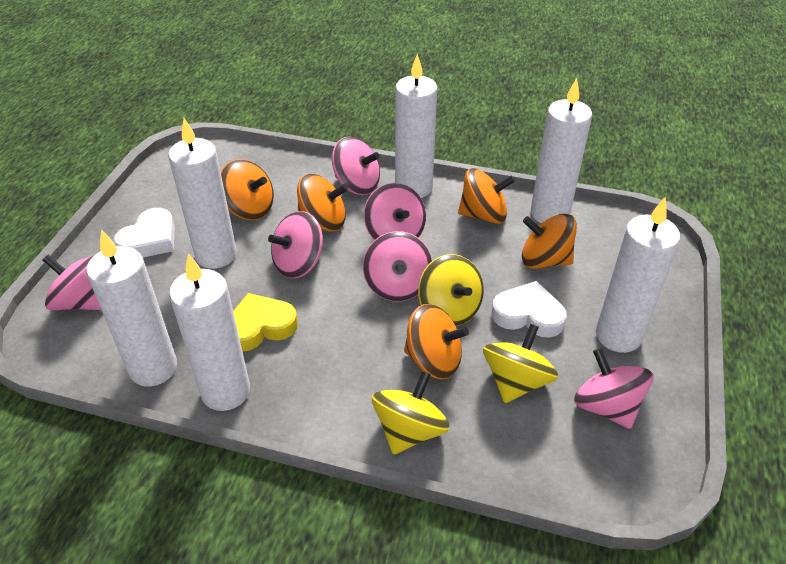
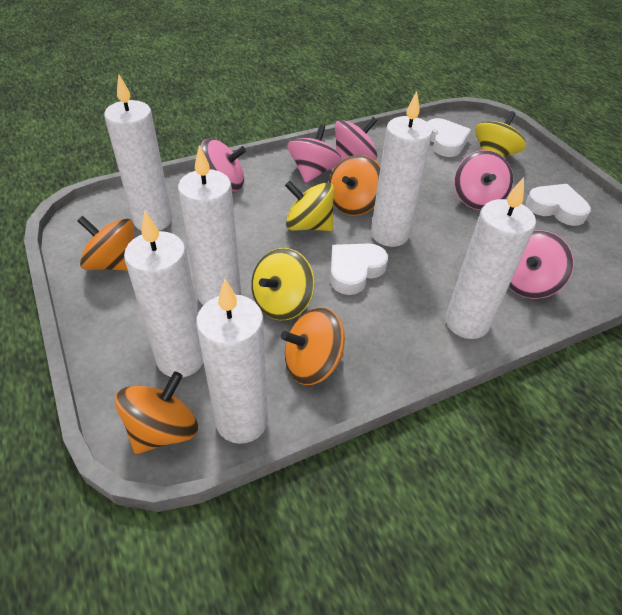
orange spinning top: [221,159,274,220] [297,174,348,232] [404,304,469,379] [458,168,515,224] [522,214,577,269] = 5 -> [77,216,134,271] [115,372,198,454] [281,308,345,385] [329,155,380,216] = 4
pink spinning top: [42,255,101,310] [268,211,323,278] [332,137,380,195] [363,231,432,301] [364,183,426,240] [574,348,653,429] = 6 -> [200,139,246,191] [287,124,342,183] [335,117,377,160] [454,150,513,210] [509,230,574,299] = 5
white heart: [113,208,175,257] [492,281,567,338] = 2 -> [330,243,388,295] [428,118,471,157] [526,184,591,226] = 3
yellow heart: [233,293,298,352] = 1 -> none = 0

